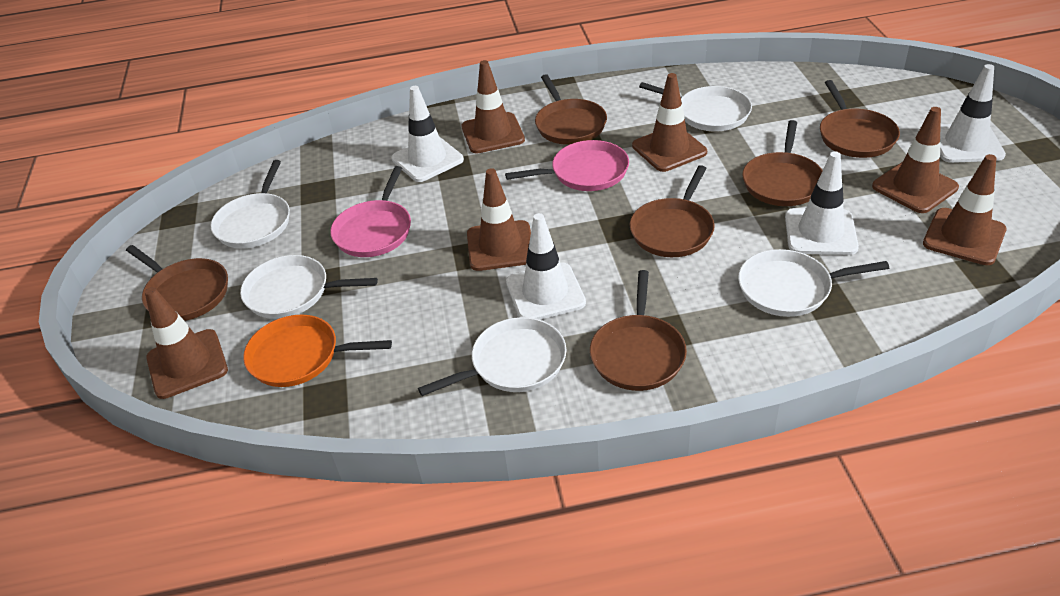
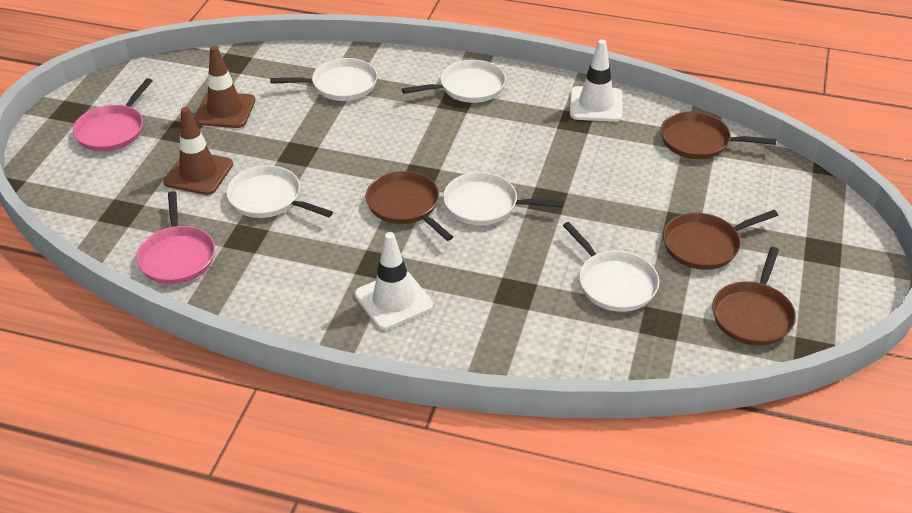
brown pan: [126,245,228,321] [535,74,607,145] [590,270,687,391] [630,165,715,257] [742,120,823,206] [820,80,900,158] = 6 -> [365,171,453,241] [660,112,776,159] [663,210,778,270] [712,247,796,346] = 4
brown traffic cone: [145,287,228,399] [462,60,525,154] [467,168,531,271] [632,73,707,172] [872,107,959,213] [923,154,1007,265] = 6 -> [163,107,233,195] [194,45,255,128] = 2
orange pan: [243,315,392,387] = 1 -> none = 0
white traffic cone: [391,86,464,182] [506,213,586,320] [785,151,859,255] [940,64,1006,163] = 4 -> [355,232,433,330] [570,40,623,122] = 2

